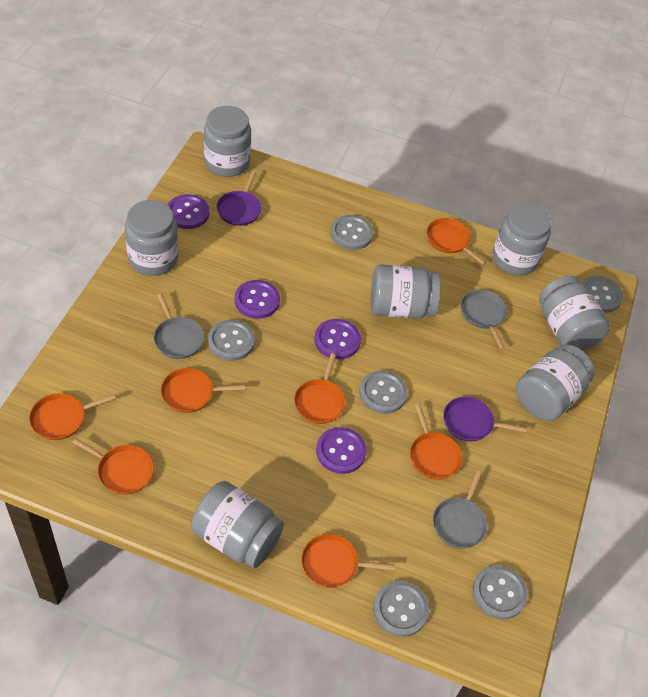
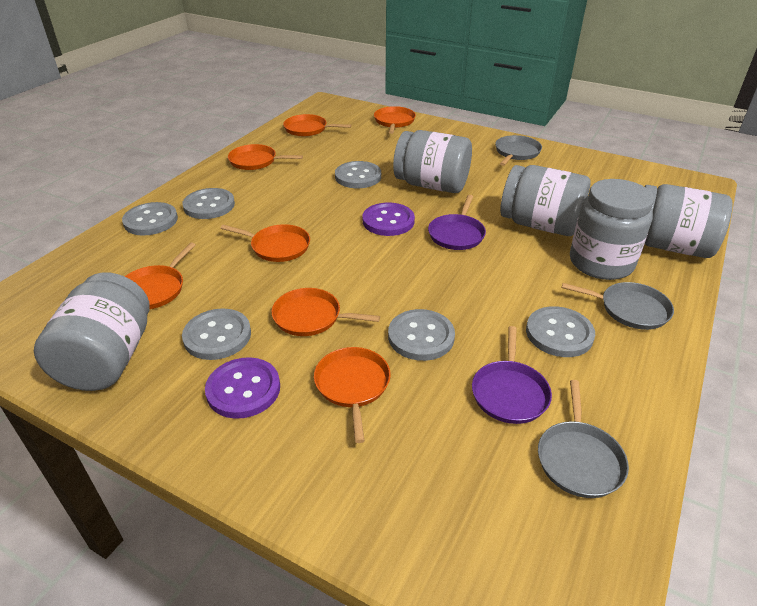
grey jar: [125,200,178,276] [191,481,284,568] [204,106,251,177] [371,264,440,319] [493,203,551,275] [516,345,595,421] [539,276,610,351] = 7 -> [34,272,150,391] [393,130,472,193] [500,165,590,236] [570,179,654,280] [644,184,733,258] = 5
purple button: [167,194,209,229] [234,280,280,319] [314,319,361,359] [316,427,367,474] = 4 -> [205,357,280,419] [363,203,415,236] = 2

